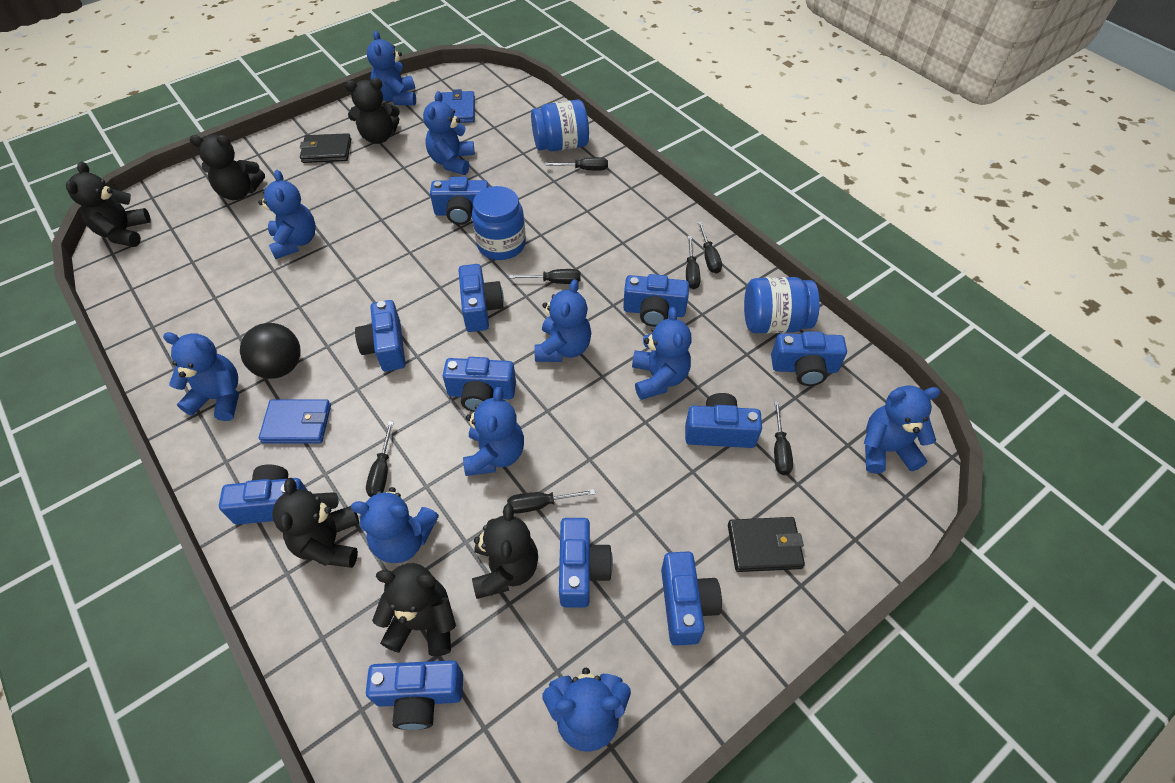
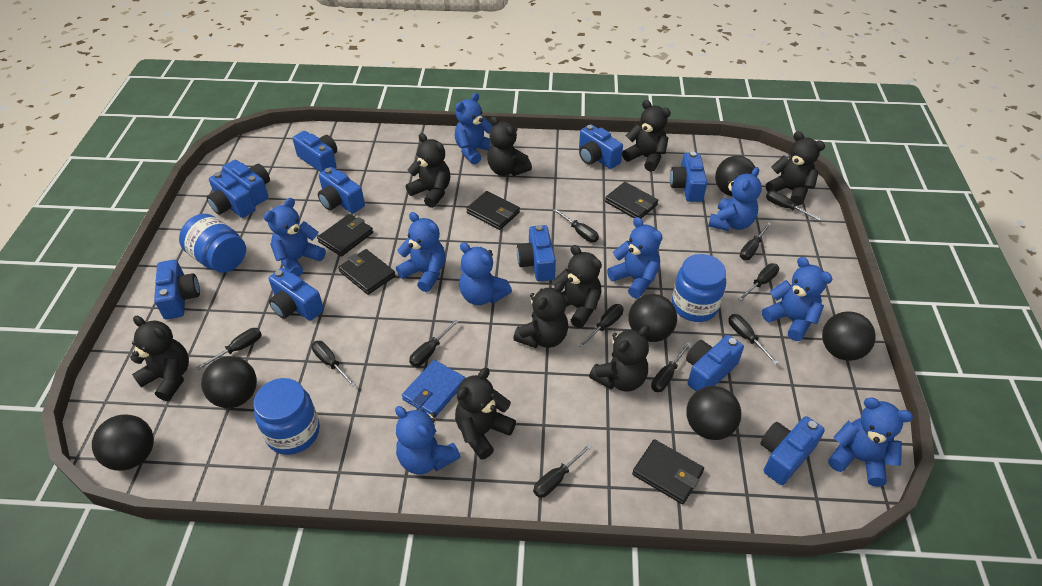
black ball: [240,323,301,379] = 1 -> [92,415,154,471] [201,356,257,408] [628,294,677,342] [686,386,741,440] [715,156,755,196] [822,311,876,361] = 6
black screwdriver: [366,421,394,497] [507,489,595,514] [509,269,581,284] [545,157,608,170] [686,236,701,289] [698,222,722,274] [774,401,793,475] = 7 -> [196,328,262,370] [312,341,356,387] [409,319,459,367] [533,444,592,498] [553,208,599,243] [579,304,624,348] [651,342,691,392] [728,314,779,365] [738,263,779,301] [740,223,771,260] [766,191,821,221] = 11
black teddy bear: [66,162,151,247] [190,135,265,200] [272,478,359,568] [345,78,400,144] [372,563,456,656] [472,504,538,599] = 6 -> [130,316,189,401] [406,133,450,208] [455,368,516,460] [487,116,532,176] [513,281,568,348] [552,245,602,328] [589,325,650,391] [622,100,671,172] [766,131,825,206] = 9
black wallet: [300,133,351,163] [728,517,805,572] = 2 -> [317,214,373,257] [338,249,396,295] [466,191,520,230] [605,182,658,219] [632,439,704,504] = 5
blue teddy bear: [163,332,239,421] [258,170,316,259] [351,487,439,563] [367,31,416,106] [423,91,475,175] [463,387,524,476] [534,279,591,362] [542,668,631,752] [632,307,691,400] [864,385,941,474] = 10 -> [264,198,326,277] [395,406,461,474] [396,212,445,292] [455,93,493,164] [459,242,512,305] [607,217,663,299] [708,167,762,231] [762,257,832,341] [828,397,913,487] = 9
blue wallet: [259,399,331,444] [441,89,475,123] = 2 -> [402,360,466,416] = 1

